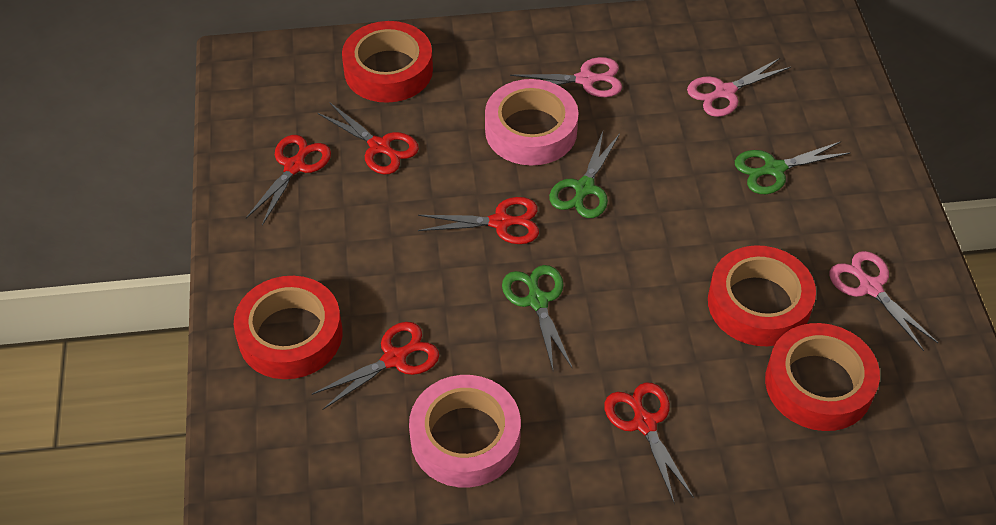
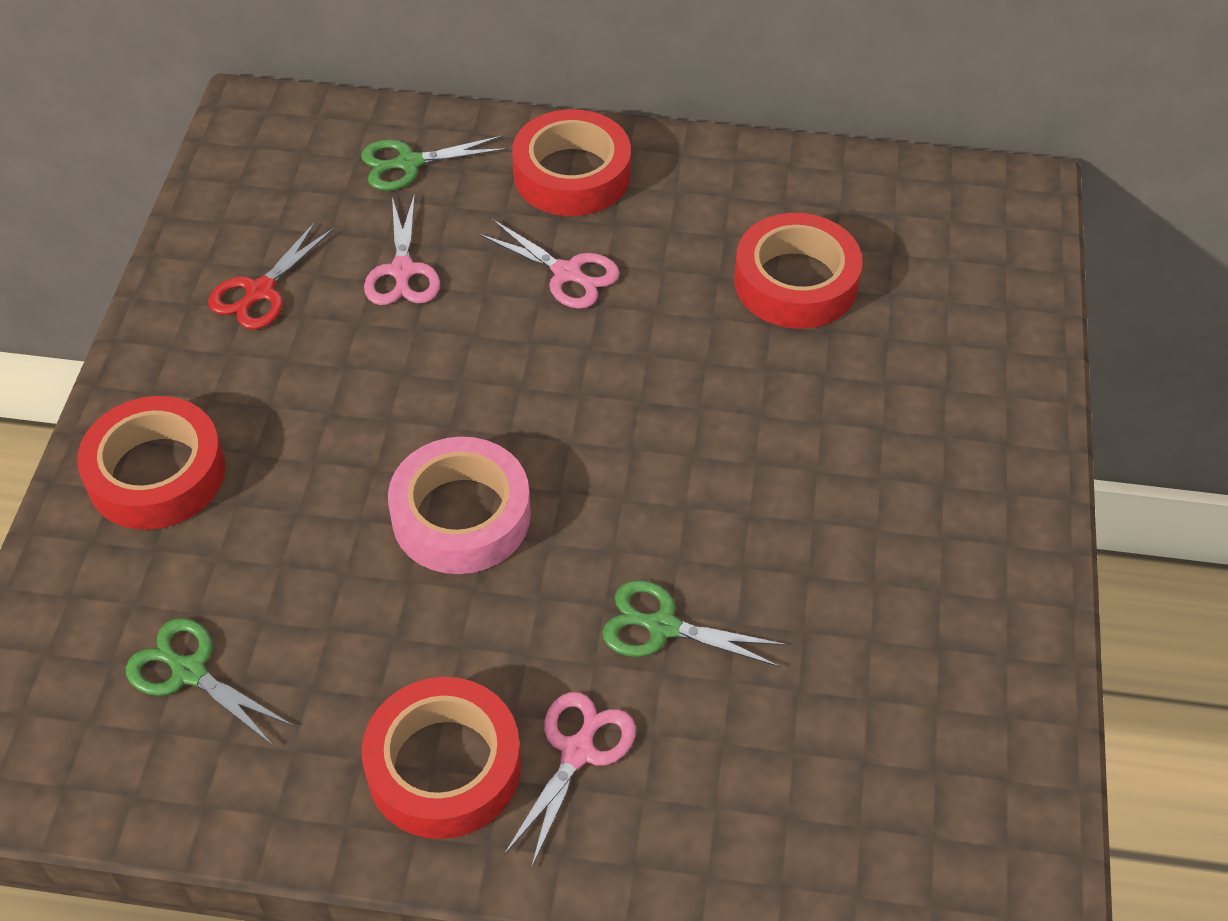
pink tape: [409,375,521,488] [485,79,578,165] = 2 -> [388,437,531,574] = 1
red scissors: [246,135,331,225] [312,322,439,410] [318,103,419,174] [418,197,539,244] [604,383,694,504] = 5 -> [208,221,334,330] = 1

